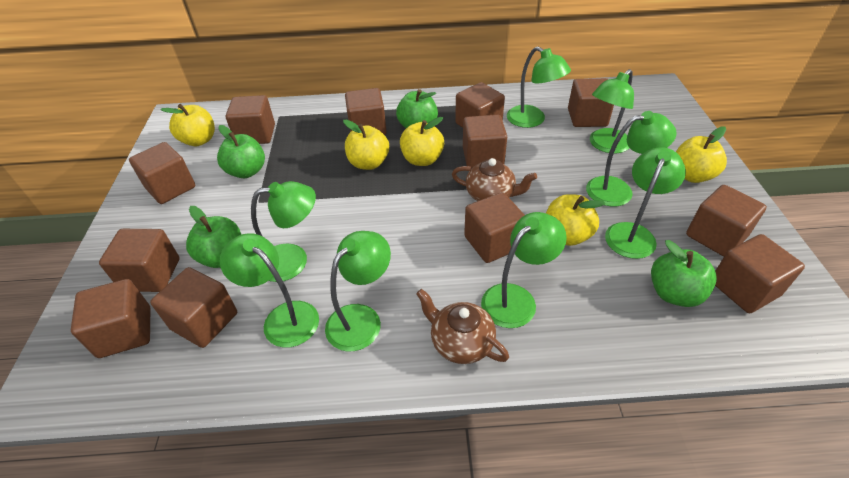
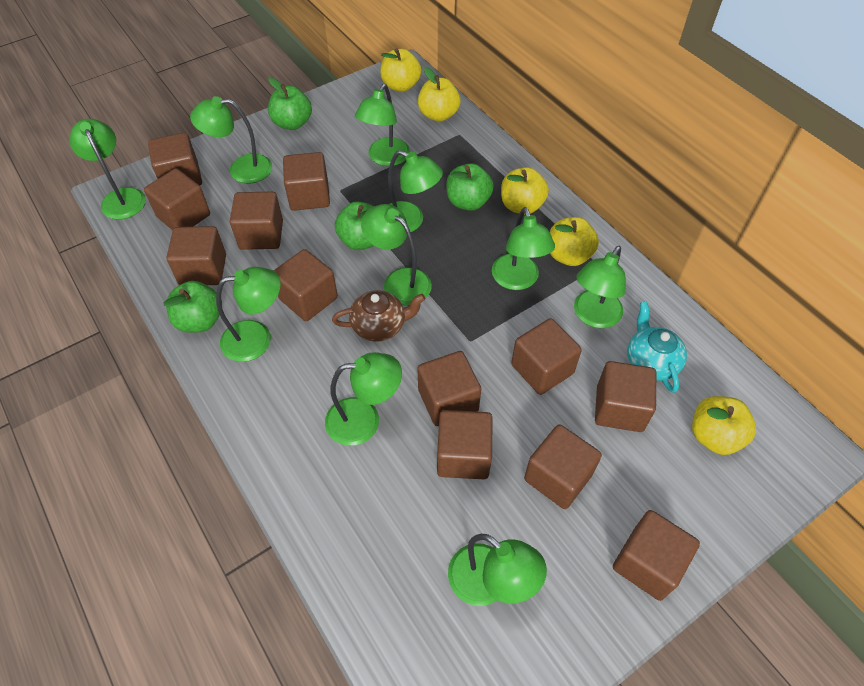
brown teapot: [416,289,509,364] [452,158,537,201] = 2 -> [332,290,426,342] = 1
green lamp: [220,233,319,347] [251,181,316,282] [325,231,391,351] [481,212,567,328] [507,47,571,128] [586,111,677,207] [590,69,634,154] [605,147,686,259] = 8 -> [69,119,146,220] [190,96,272,184] [216,267,281,362] [325,352,402,446] [355,84,410,166] [361,204,432,305] [388,150,443,232] [448,534,547,606] [492,207,555,290] [574,246,626,328] = 10
turquoise teapot: none = 0 -> [627,302,687,393] = 1

